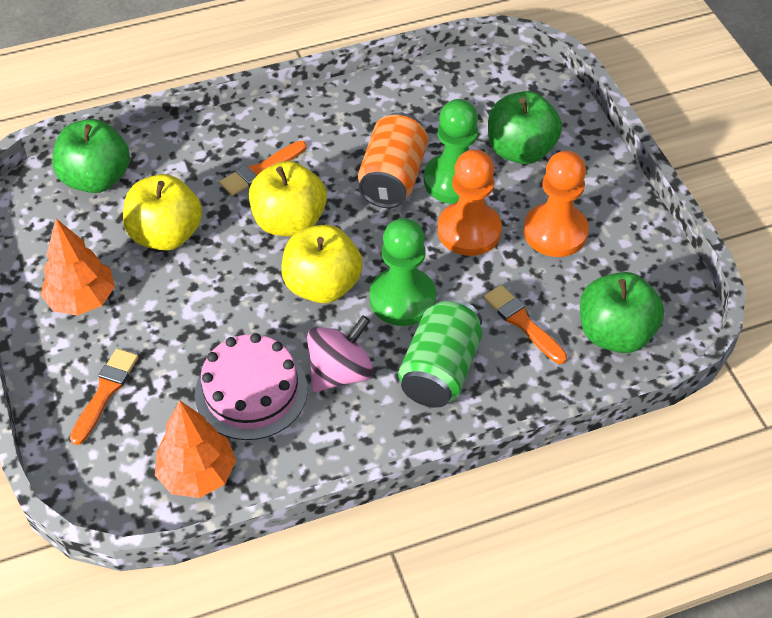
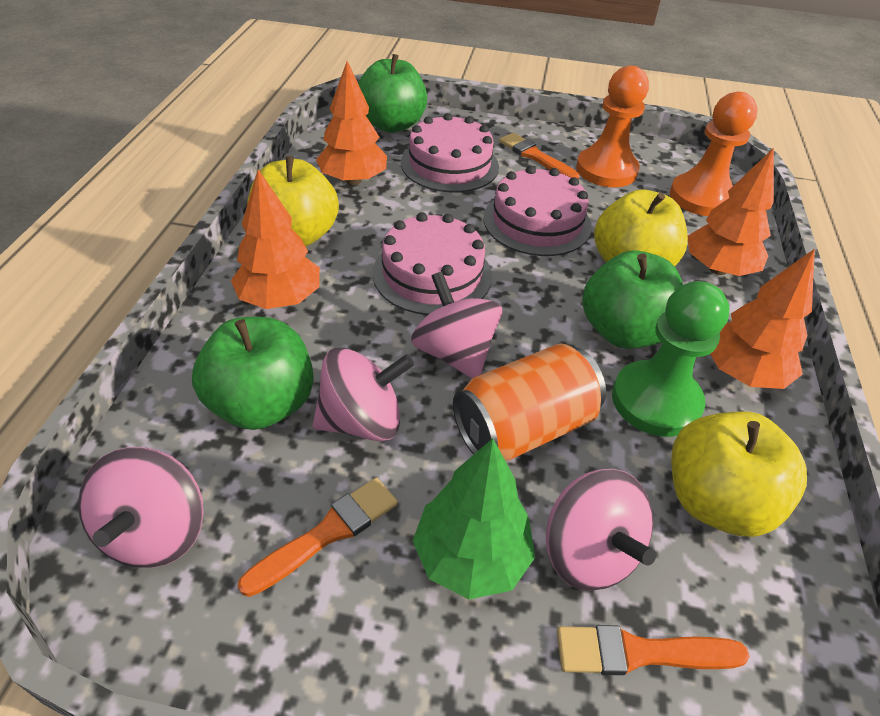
green can: [398,297,482,408] = 1 -> none = 0
green pawn: [369,218,436,326] [424,99,478,204] = 2 -> [612,281,730,437] = 1
green tree: none = 0 -> [413,438,535,599] = 1
orange tree: [41,219,115,316] [155,400,236,498] = 2 -> [231,169,320,309] [316,61,387,185] [688,148,774,276] [710,249,815,389] = 4
pink cake: [195,333,308,440] = 1 -> [373,212,492,315] [401,113,499,192] [483,166,592,256] = 3
pink spinning top: [307,315,374,392] = 1 -> [78,447,204,568] [312,348,414,441] [411,271,502,378] [546,469,656,590] = 4

